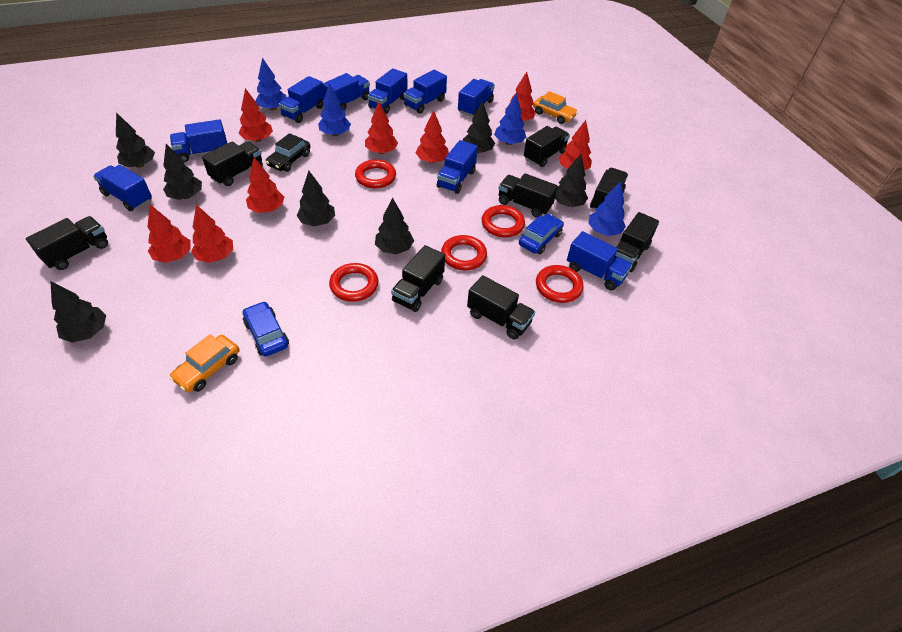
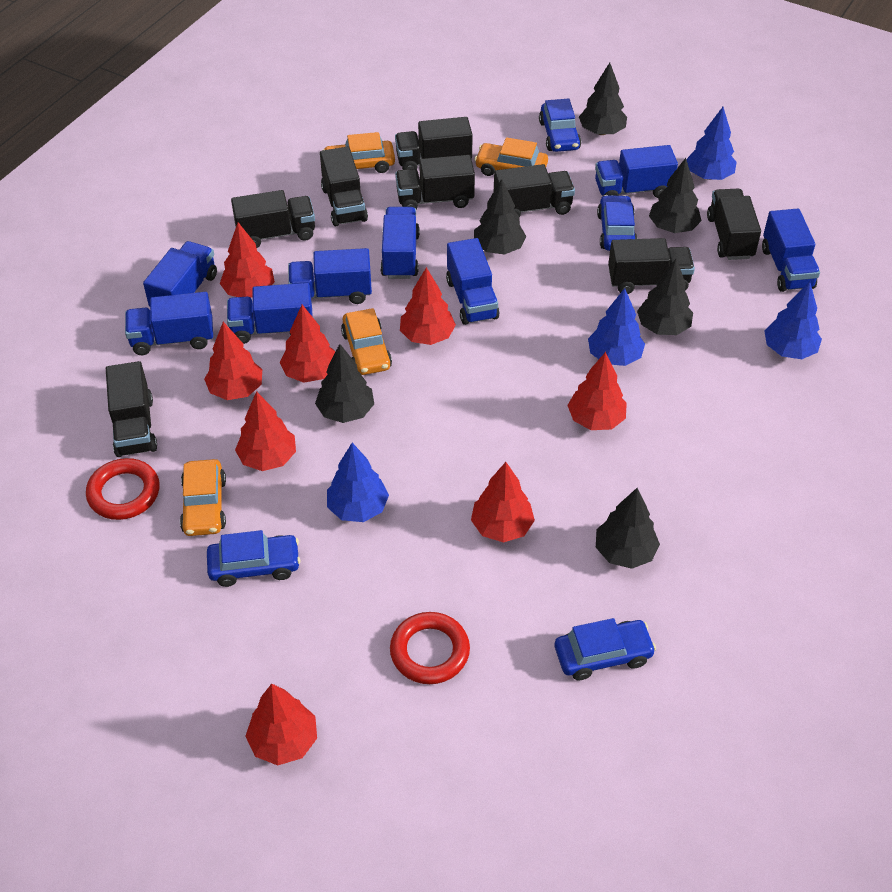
black car: [266,133,310,172] = 1 -> none = 0
black tree: [50,281,106,343] [116,112,155,168] [163,144,202,200] [297,171,335,226] [375,197,414,254] [463,101,495,154] [555,154,588,207] = 7 -> [315,344,374,423] [474,179,526,255] [579,63,627,135] [596,488,660,569] [637,259,693,335] [649,158,702,233] = 6
blue car: [243,301,289,357] [519,214,564,254] = 2 -> [207,530,301,587] [539,99,581,152] [555,618,656,680] [597,195,638,251] = 4
blue truck: [93,165,152,211] [170,119,227,162] [279,76,324,123] [322,73,370,111] [368,68,408,114] [403,70,447,114] [437,140,478,194] [458,79,495,116] [567,231,632,290] = 9 -> [125,292,213,355] [143,241,217,307] [227,283,313,344] [288,248,372,304] [380,207,420,279] [446,238,499,325] [595,145,678,198] [762,209,820,292] = 8
orange car: [169,334,239,392] [533,91,578,124] = 2 -> [180,459,226,536] [323,132,395,173] [341,308,392,375] [474,137,548,176] = 4
red ring: [329,263,378,302] [355,159,396,189] [441,235,487,270] [482,205,525,237] [536,265,584,303] = 5 -> [86,458,160,520] [390,612,470,684] = 2

